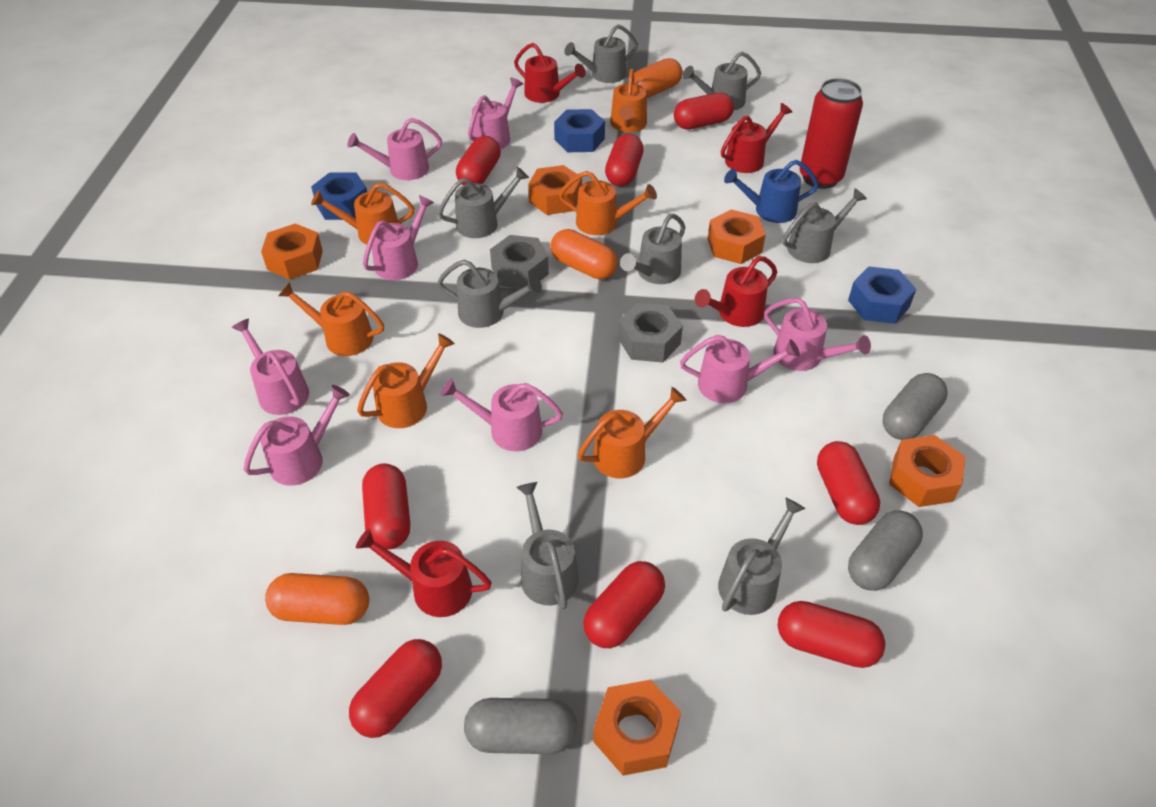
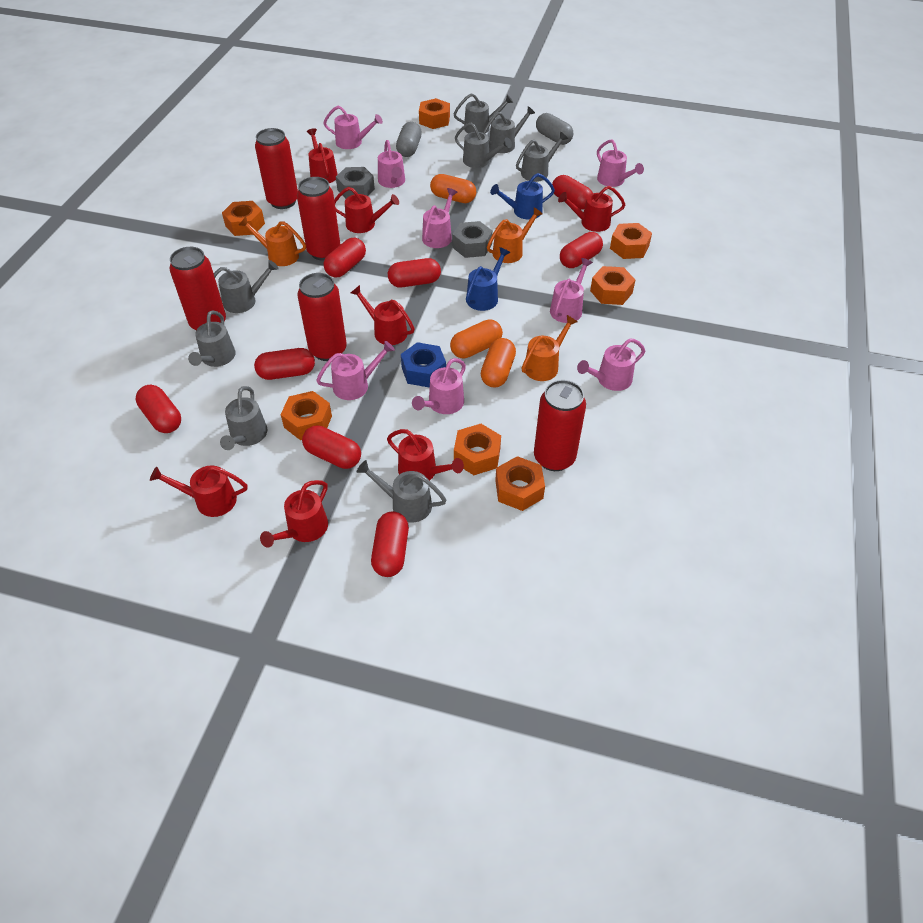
blue nut: [311,172,367,220] [554,109,605,152] [848,266,916,324] = 3 -> [401,342,446,388] = 1
blue watering can: [724,160,819,223] = 1 -> [466,247,510,311] [490,173,555,220] = 2
grey capsule: [464,698,577,754] [848,510,923,591] [883,373,948,440] = 3 -> [396,122,422,157] [536,113,573,145] = 2
orange nut: [261,223,323,280] [528,165,582,215] [593,680,681,776] [708,209,766,264] [889,435,965,507] = 5 -> [222,201,265,236] [281,391,332,440] [419,98,450,129] [454,424,501,475] [495,456,545,511] [590,266,635,305] [610,223,652,259] = 7
orange watering can: [278,282,384,356] [311,183,414,245] [357,333,455,428] [559,171,657,235] [578,387,687,478] [610,69,647,132] = 6 -> [239,217,306,266] [487,207,543,263] [522,315,578,381] = 3
red can: [800,78,863,189] = 1 -> [170,247,226,330] [255,128,298,209] [297,177,340,261] [298,273,347,361] [534,380,586,471] = 5
red watering can: [356,529,492,617] [514,43,586,103] [695,256,777,327] [721,103,792,173] = 4 -> [150,466,247,517] [260,480,328,547] [307,128,338,183] [334,187,399,233] [351,285,415,345] [387,429,464,481] [558,186,625,232] = 7

